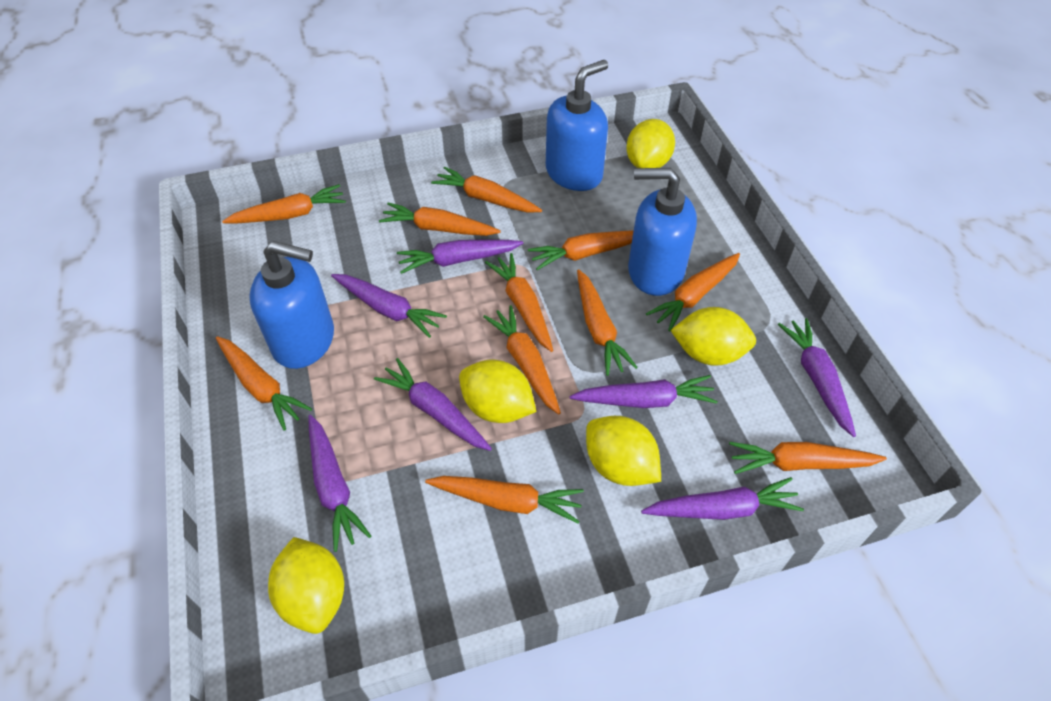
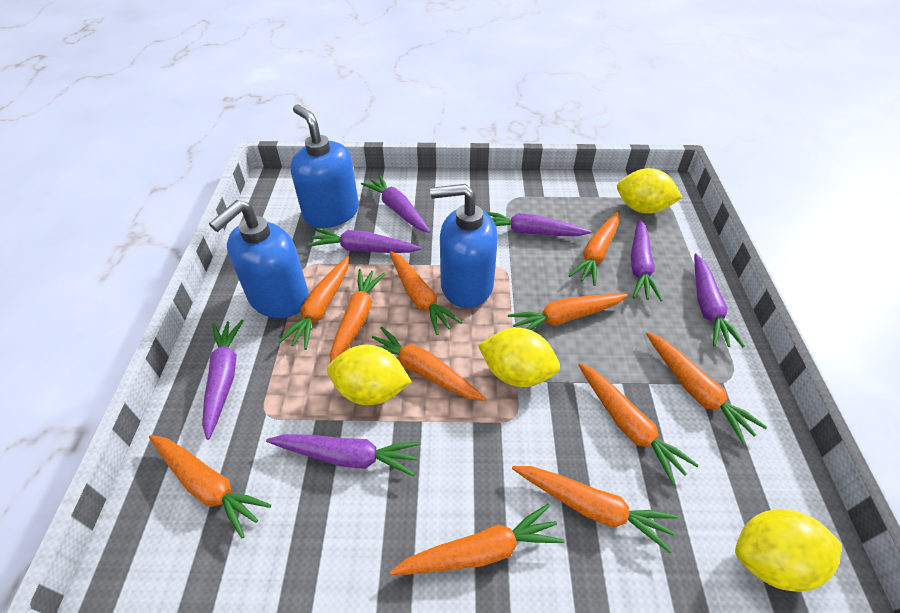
yellow lemon: [268,537,344,634] [459,359,536,423] [586,416,661,486] [626,119,675,168] [670,307,756,366] = 5 -> [327,345,412,405] [478,328,560,387] [617,168,683,214] [735,509,842,592] = 4

